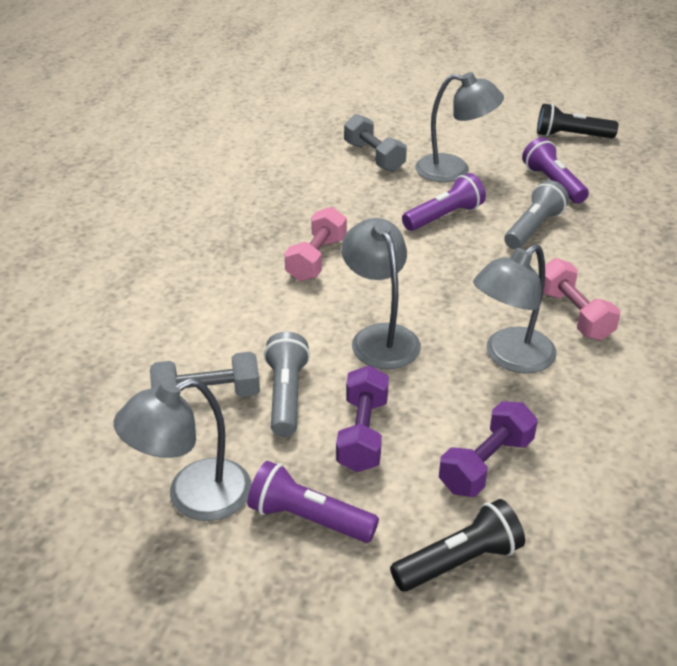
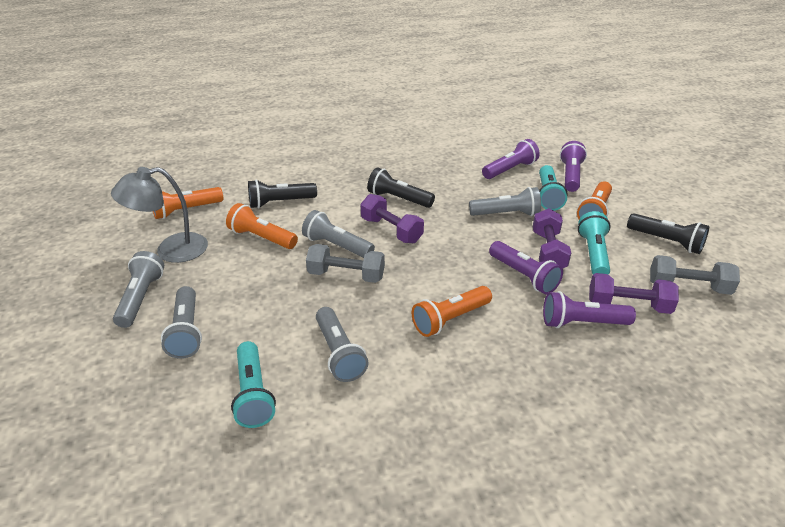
black flashlight: [390,499,525,592] [537,103,618,138] = 2 -> [248,180,317,208] [367,167,435,208] [627,213,709,254] = 3
grey flashlight: [264,332,310,437] [504,180,569,249] = 2 -> [113,251,164,328] [161,286,202,359] [302,210,375,258] [316,307,369,382] [469,187,541,216] = 5
grey lamp: [114,378,251,521] [341,218,421,369] [415,72,504,182] [473,244,556,374] = 4 -> [111,167,208,263] = 1
orange flashlight: none = 0 -> [153,187,223,219] [226,203,298,249] [412,286,492,337] [577,181,612,219] = 4
pink dumbbell: [284,207,347,281] [543,258,620,340] = 2 -> none = 0
purple dumbbell: [336,365,389,472] [439,401,538,497] = 2 -> [361,194,424,243] [533,208,571,268] [589,273,679,314] = 3
purple flashlight: [247,461,379,543] [402,173,486,231] [522,137,589,204] = 3 -> [482,139,540,179] [489,241,563,295] [543,291,636,328] [560,141,587,192] = 4
turquoise flashlight: none = 0 -> [231,341,276,428] [539,165,567,211] [578,211,611,275] = 3

